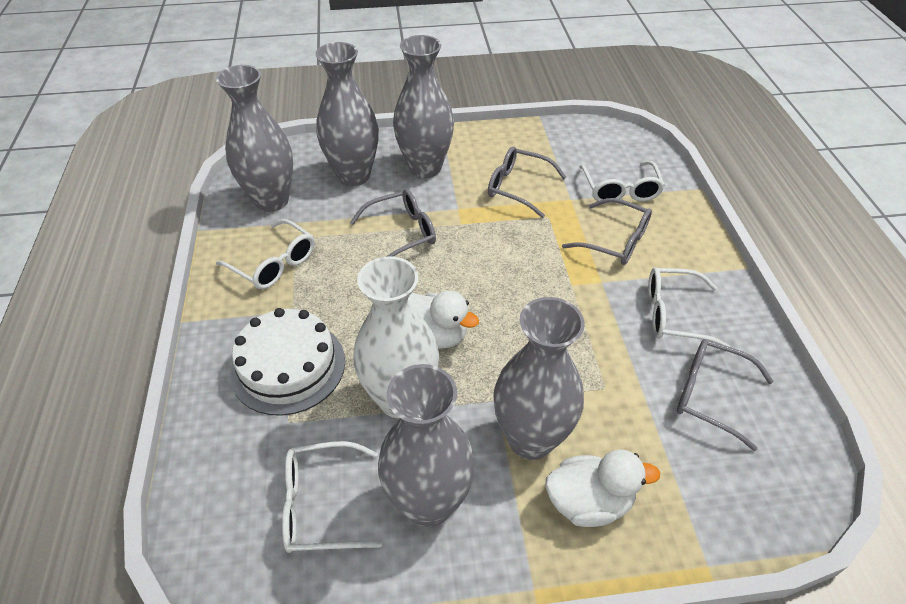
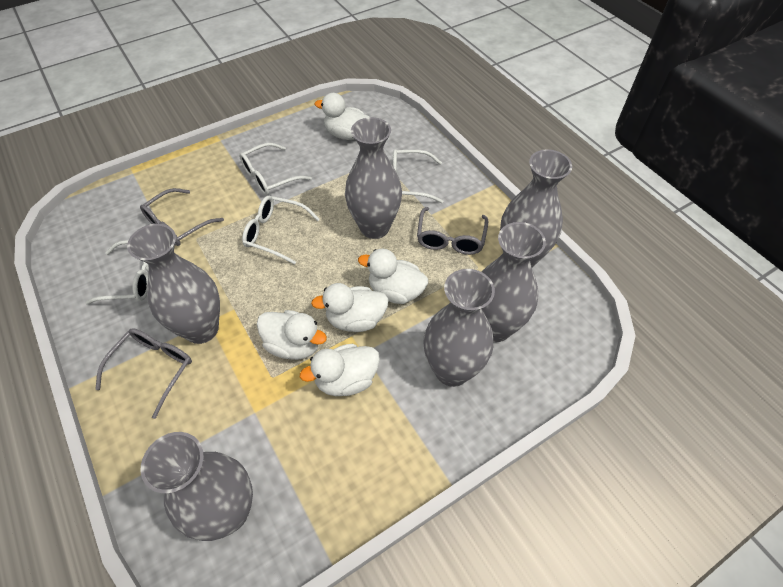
grey glasses: [350,189,436,257] [488,146,566,218] [562,198,652,265] [677,339,774,451] = 4 -> [95,328,192,419] [140,188,224,246] [417,207,488,255] = 3
grey vase: [216,65,293,212] [315,42,379,186] [378,364,475,527] [393,35,454,178] [493,297,585,460] = 5 -> [127,224,220,344] [141,432,253,541] [345,117,402,239] [424,269,495,387] [482,222,546,342] [500,149,572,268] = 6
white cake: [230,308,345,416] = 1 -> none = 0
white duck: [408,291,479,349] [545,450,660,527] = 2 -> [257,310,327,360] [300,344,380,396] [311,283,389,332] [314,93,369,140] [358,249,428,304] = 5
white vase: [353,256,439,418] = 1 -> none = 0

